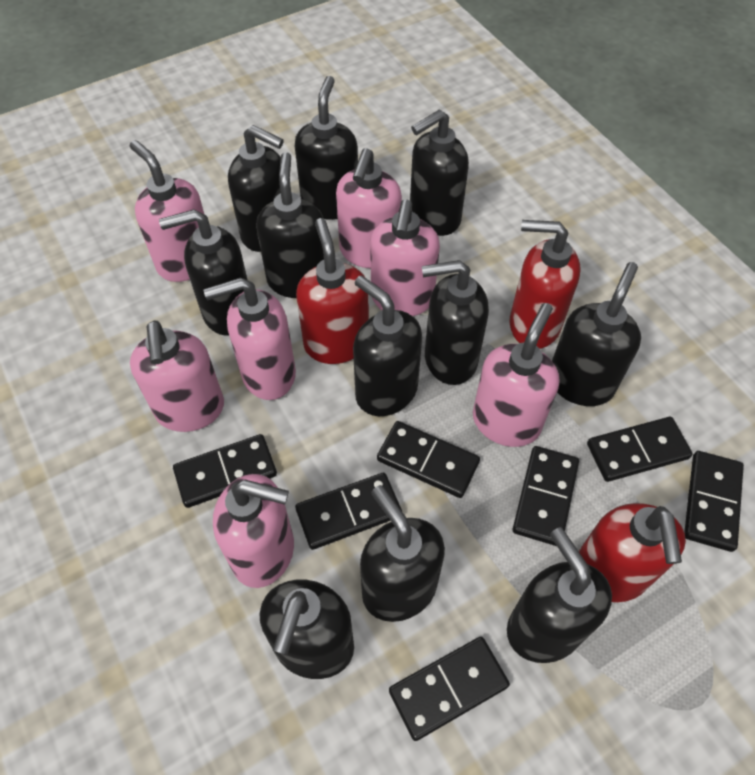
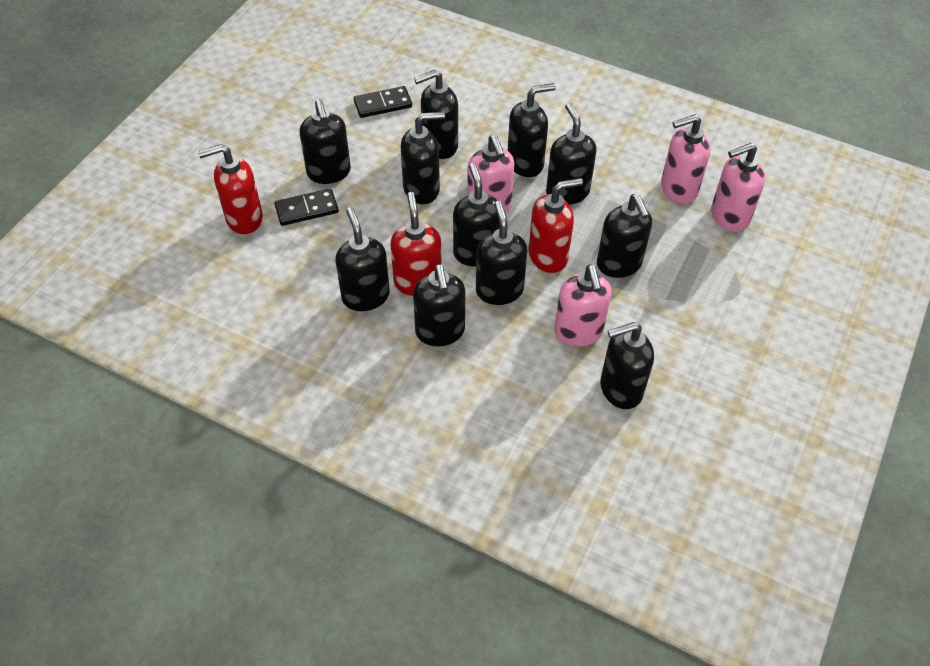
black domino: [173,434,277,508] [295,473,402,550] [377,421,480,498] [389,637,510,741] [513,446,579,546] [587,417,693,482] [684,451,744,552] = 7 -> [275,189,339,226] [354,86,412,118] = 2
pink soap dispenser: [130,140,205,282] [130,321,224,432] [204,277,296,400] [213,474,294,588] [336,148,402,268] [370,199,440,316] [473,303,559,447] = 7 -> [467,135,514,213] [554,264,612,347] [661,114,710,204] [711,143,765,232] = 4

